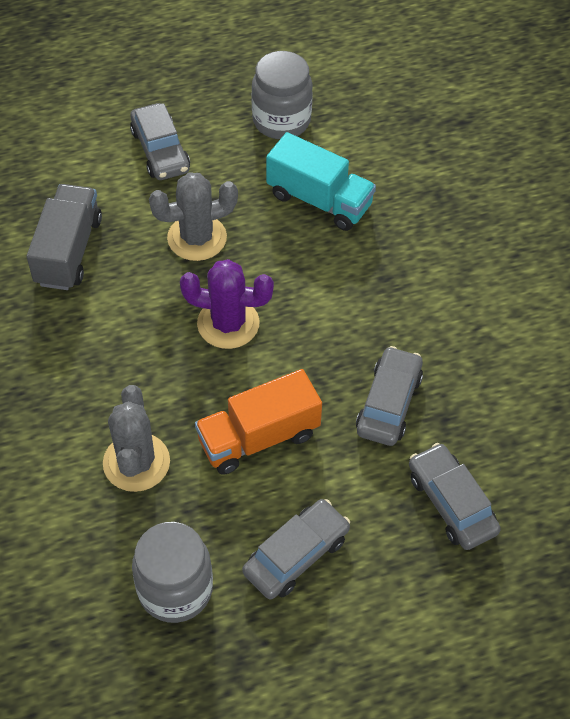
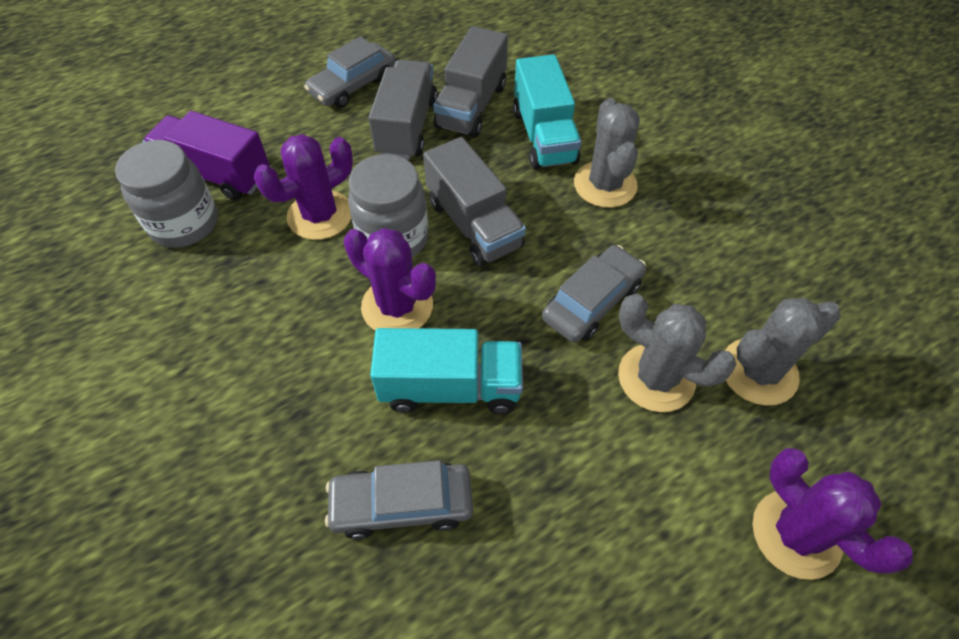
grey cactus: [103,385,170,492] [149,172,238,261] = 2 -> [574,98,640,208] [618,294,736,412] [725,298,841,406] = 3
grey car: [130,103,190,180] [242,499,350,600] [356,346,423,446] [409,443,501,550] = 4 -> [304,36,396,108] [325,460,473,540] [542,245,646,342] = 3
grey truck: [27,184,102,290] = 1 -> [369,60,437,160] [423,137,526,267] [433,26,508,138] = 3
orange truck: [195,369,322,475] = 1 -> none = 0
purple cactus: [180,259,274,349] = 1 -> [254,134,353,240] [344,228,436,331] [753,448,913,580] = 3
purple truck: none = 0 -> [143,111,270,201] = 1
turquoise truck: [266,132,376,231] = 1 -> [370,328,523,414] [513,54,581,170] = 2

